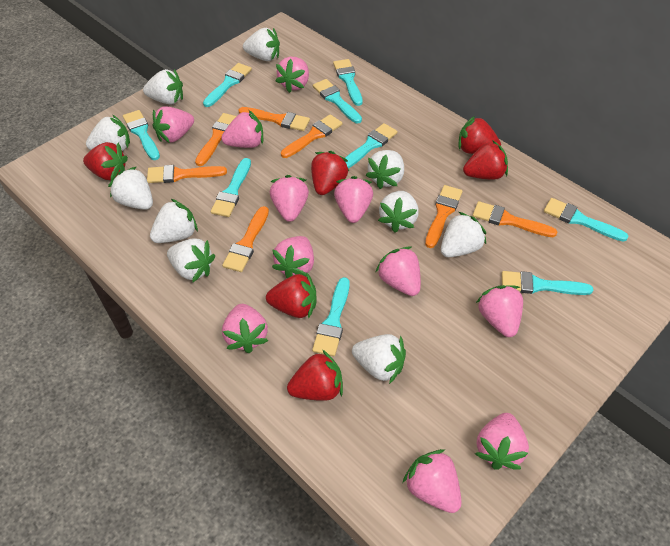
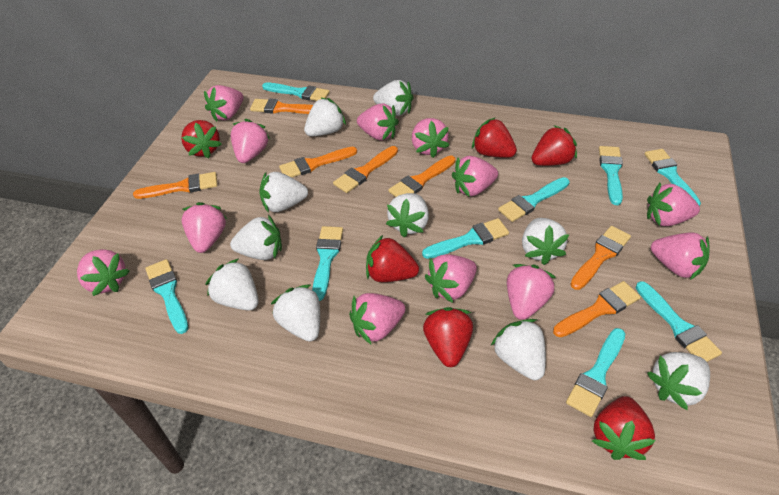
pink strawberry: [152,106,194,143] [221,110,263,148] [222,304,268,353] [270,175,309,222] [272,236,314,278] [276,57,309,93] [334,176,373,223] [375,247,421,296] [402,449,461,513] [475,413,529,470] [476,285,523,337] = 11 -> [77,249,130,296] [181,202,227,253] [204,85,244,122] [231,119,270,163] [349,293,406,344] [357,103,399,141] [412,118,449,158] [425,254,477,303] [452,156,498,197] [507,264,556,320] [647,183,700,226] [651,233,710,280] = 12

